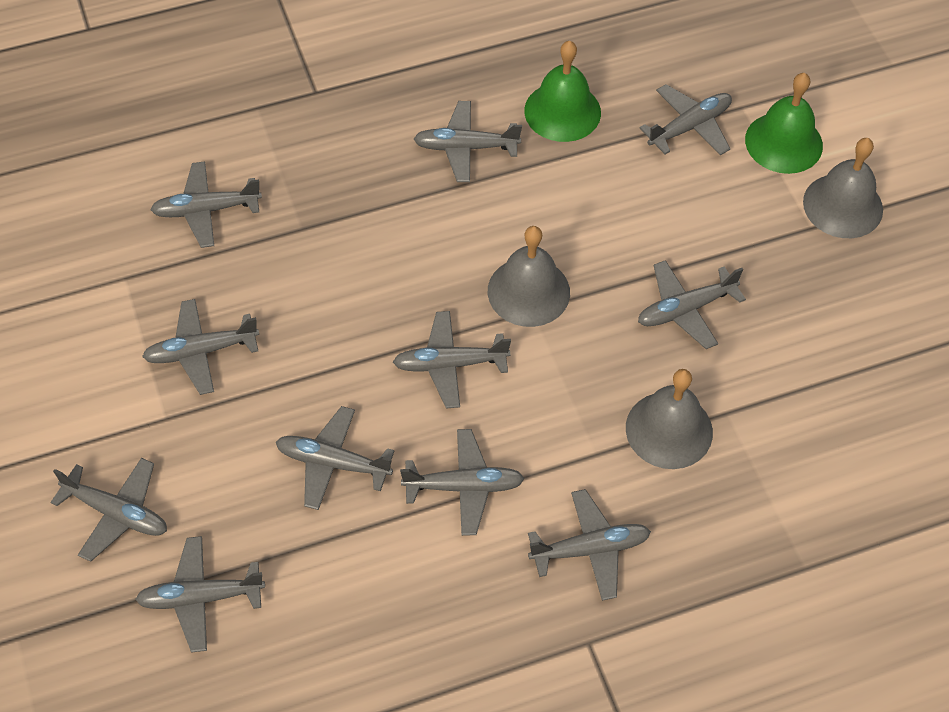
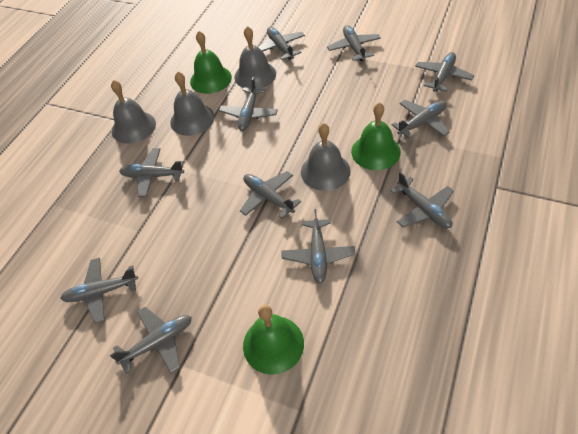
green bell: [525,41,601,142] [745,73,823,174] = 2 -> [190,31,232,94] [243,305,304,374] [351,102,401,170] = 3
grey bell: [488,226,570,327] [626,369,713,469] [803,138,883,238] = 3 -> [111,80,156,144] [170,72,215,136] [234,26,276,88] [301,123,351,191] = 4

